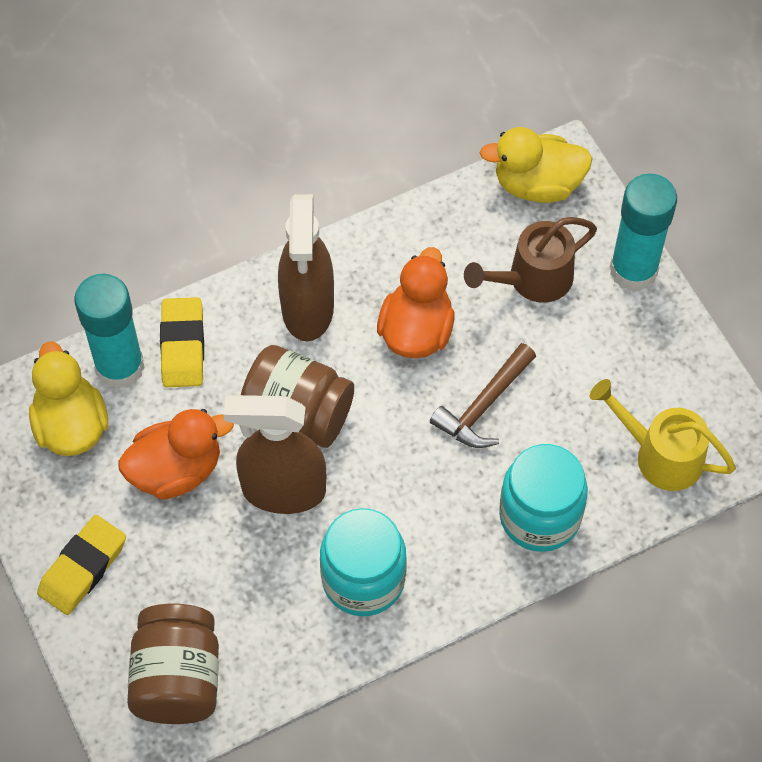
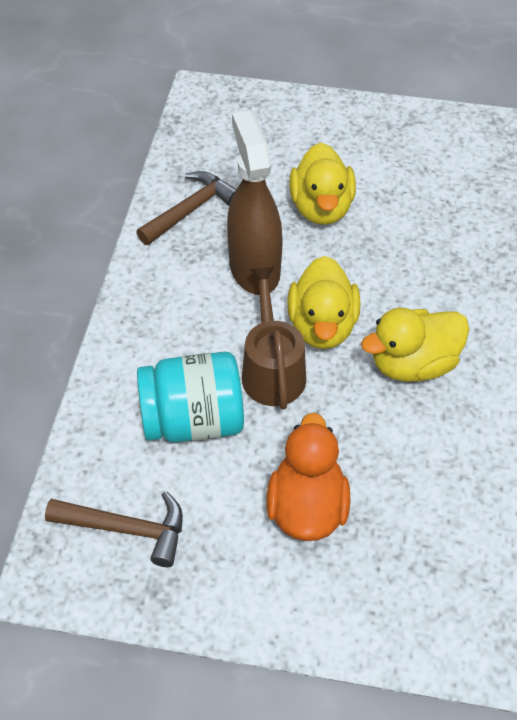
brown hammer: [430,343,536,448] = 1 -> [45,491,183,567] [136,171,236,245] = 2
brown jar: [127,604,219,724] [241,345,354,448] = 2 -> none = 0
brown spray bottle: [223,395,326,514] [278,194,334,341] = 2 -> [227,110,283,295] = 1
orange duck: [118,409,234,500] [377,247,454,358] = 2 -> [266,413,350,541] = 1
turquoise glue stick: [74,274,145,389] [610,173,677,291] = 2 -> none = 0
turquoise jar: [320,508,407,616] [499,444,588,552] = 2 -> [137,351,244,443] = 1
yellow duck: [29,341,108,456] [480,127,593,203] = 2 -> [287,256,360,349] [289,143,356,225] [361,308,469,382] = 3
yellow eraser: [37,515,126,615] [160,297,204,387] = 2 -> none = 0
yellow watering can: [590,379,736,491] = 1 -> none = 0

